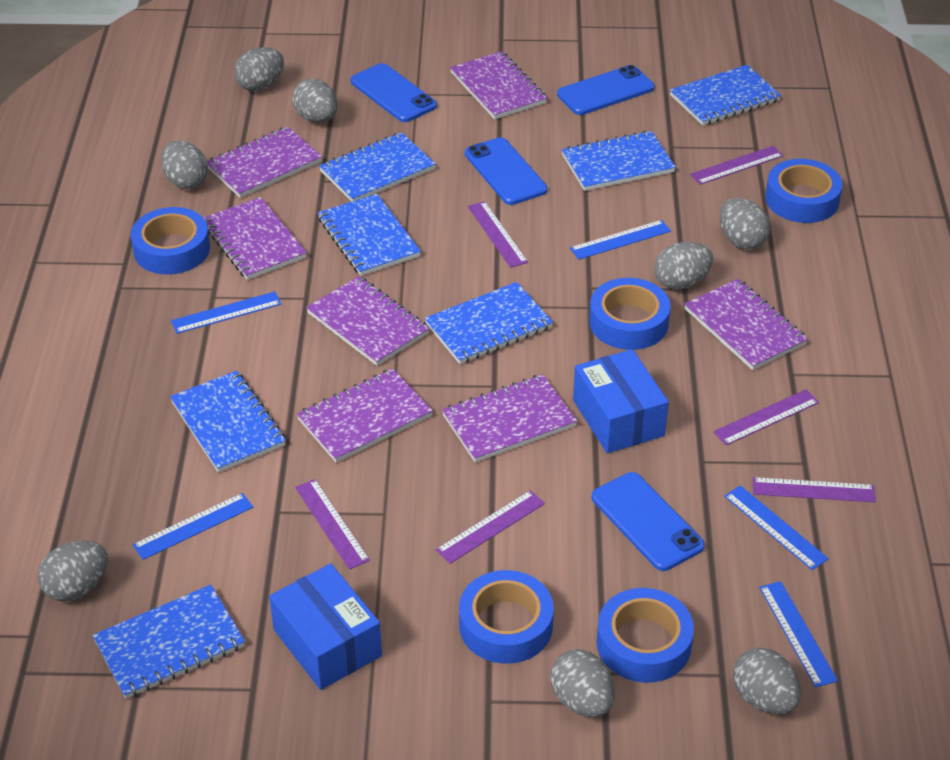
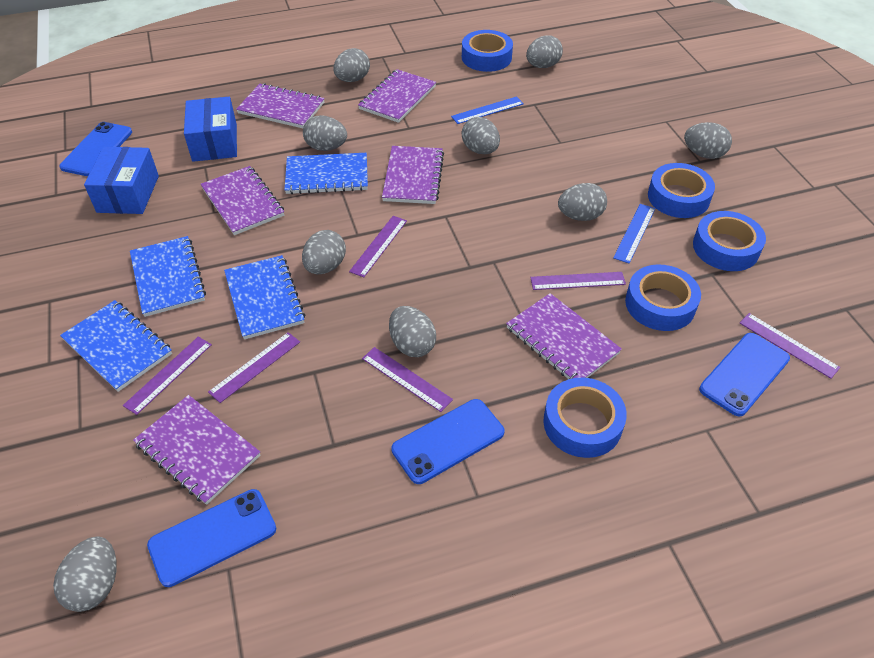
blue notebook: [93,584,245,699] [170,370,286,472] [318,194,421,276] [319,132,436,202] [425,282,553,364] [562,131,676,191] [670,65,781,126] = 7 -> [60,300,172,392] [130,236,206,317] [224,255,305,339] [284,153,368,194] = 4
blue ruler: [133,493,253,560] [171,292,281,334] [570,220,671,260] [724,485,829,570] [759,581,838,688] = 5 -> [451,96,524,124] [613,204,655,263] = 2
grey egg: [37,541,108,602] [161,140,208,189] [234,47,284,91] [292,78,337,123] [551,649,615,717] [654,242,713,290] [719,198,770,249] [733,647,801,714] = 8 -> [53,536,117,612] [302,230,346,274] [303,115,347,151] [334,48,370,82] [389,306,436,357] [462,117,500,154] [526,35,563,68] [558,183,607,221] [684,122,732,159] = 9
purple notebook: [203,197,307,280] [207,126,322,198] [297,368,433,462] [306,276,430,366] [442,374,577,462] [450,51,547,119] [684,279,808,370] = 7 -> [133,395,260,505] [201,166,284,235] [236,83,325,128] [358,69,436,123] [382,146,444,204] [506,293,622,379] = 6

